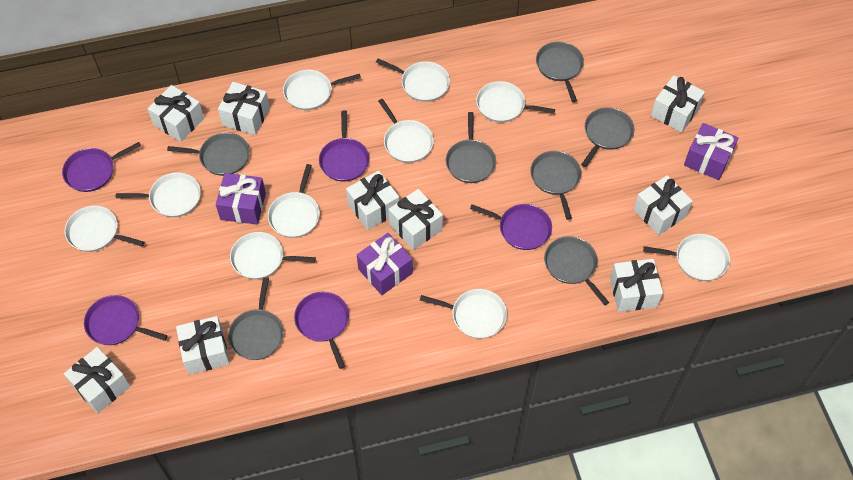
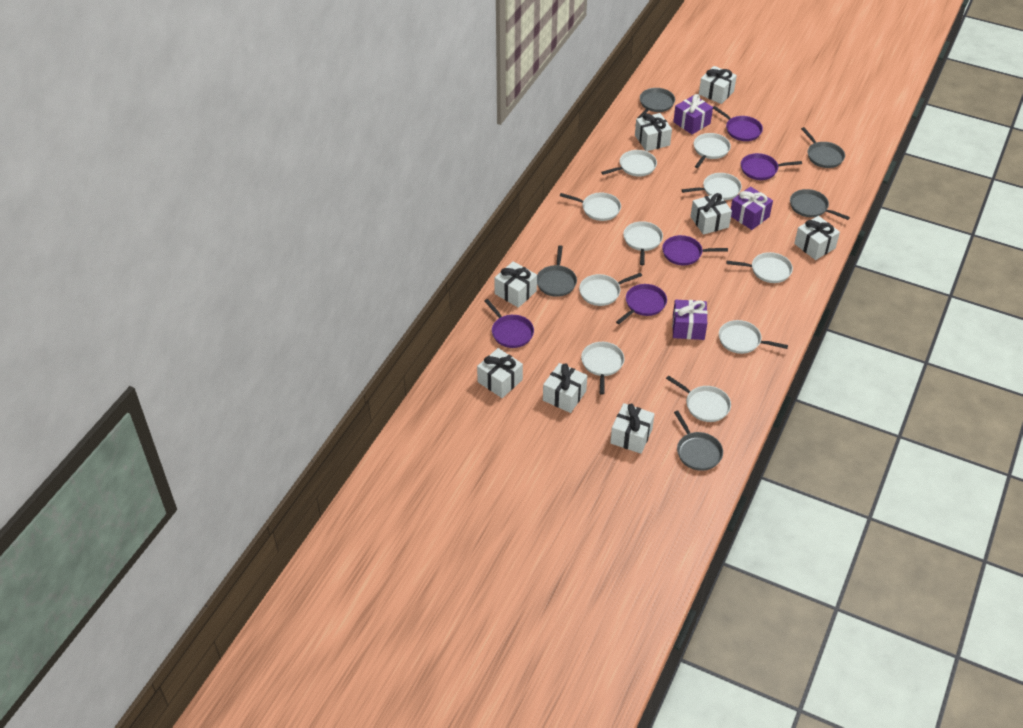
grey pan: [167,132,250,176] [228,277,283,360] [446,112,496,183] [530,151,581,220] [536,42,584,102] [544,236,609,305] [581,107,634,167] = 7 -> [537,246,577,297] [637,88,675,118] [674,411,723,471] [790,189,850,220] [801,127,845,168] = 5
white gift: [64,347,130,414] [147,85,204,142] [176,316,230,375] [218,82,270,135] [346,170,399,230] [389,189,443,250] [610,259,663,312] [633,175,693,235] [651,75,705,133] = 9 -> [477,348,523,398] [494,261,537,308] [543,363,587,413] [610,403,655,454] [635,113,672,151] [690,193,732,235] [699,66,737,104] [794,216,840,260] = 8

